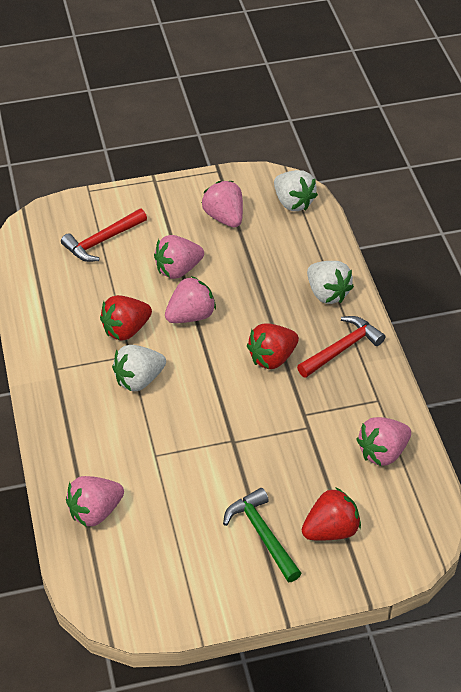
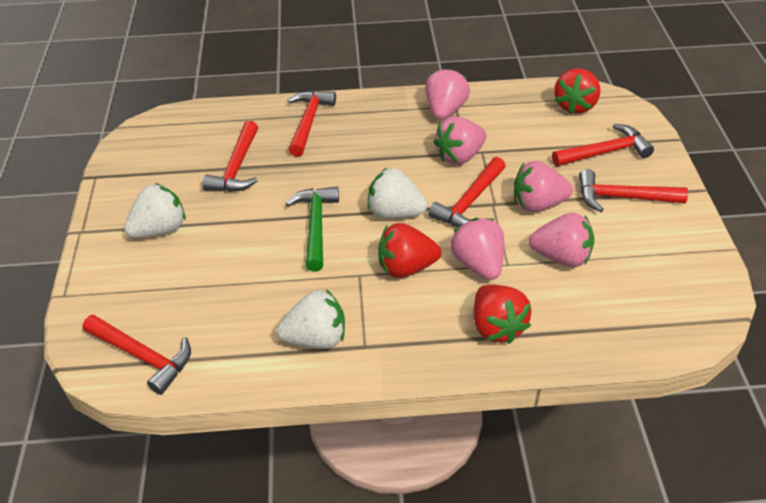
red hammer: [61,209,147,262] [297,316,386,378] = 2 -> [82,314,191,395] [203,121,258,192] [287,90,336,157] [428,157,506,227] [552,124,654,166] [579,169,688,212] = 6

